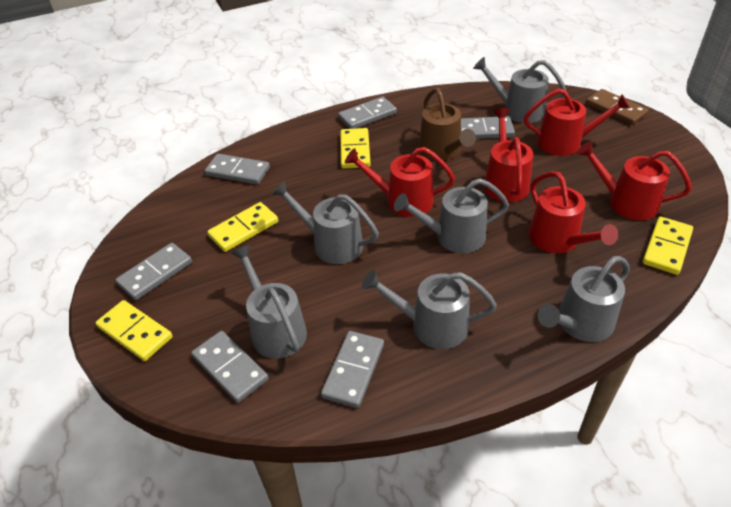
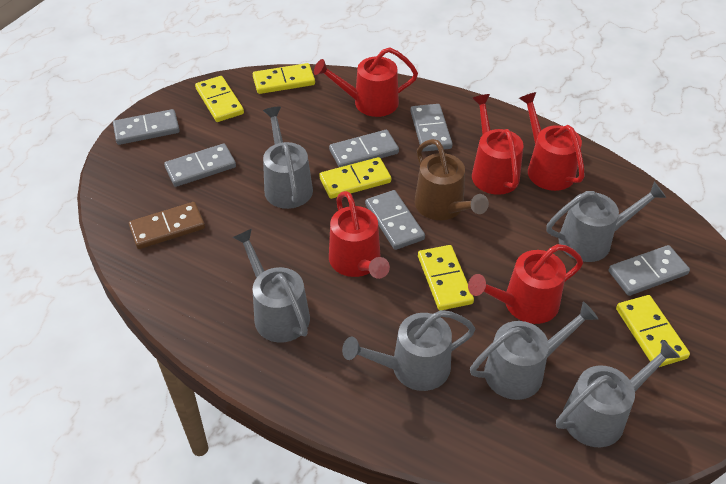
yellow domino: [96,300,173,361] [207,202,278,252] [340,128,371,169] [643,216,693,275] = 4 -> [195,76,244,122] [253,63,315,94] [319,157,391,199] [418,245,474,310] [616,295,690,367] = 5

